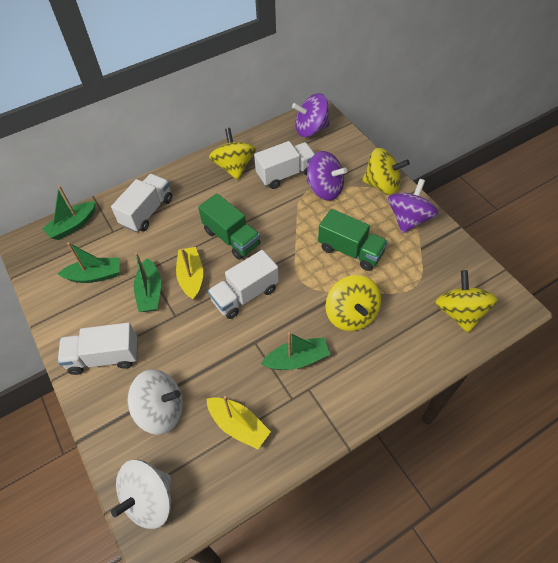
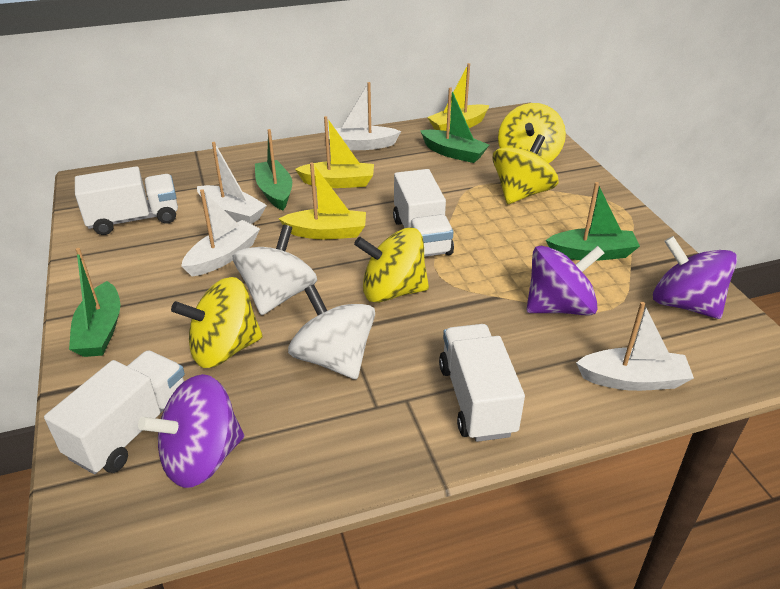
green truck: [198,193,260,260] [318,209,388,271] = 2 -> none = 0
white boat: none = 0 -> [181,189,260,277] [197,142,267,224] [329,82,401,150] [576,302,694,391] = 4
yellow boat: [176,247,203,300] [207,396,271,450] = 2 -> [278,162,366,239] [295,116,374,188] [427,63,490,131] = 3

